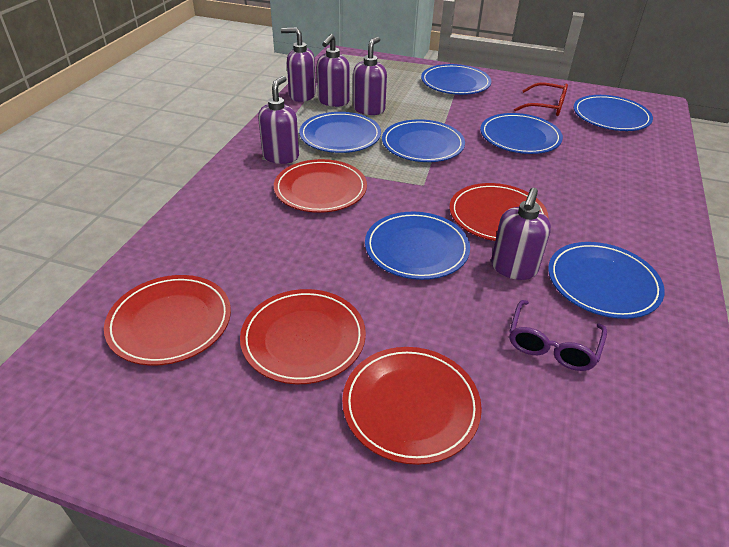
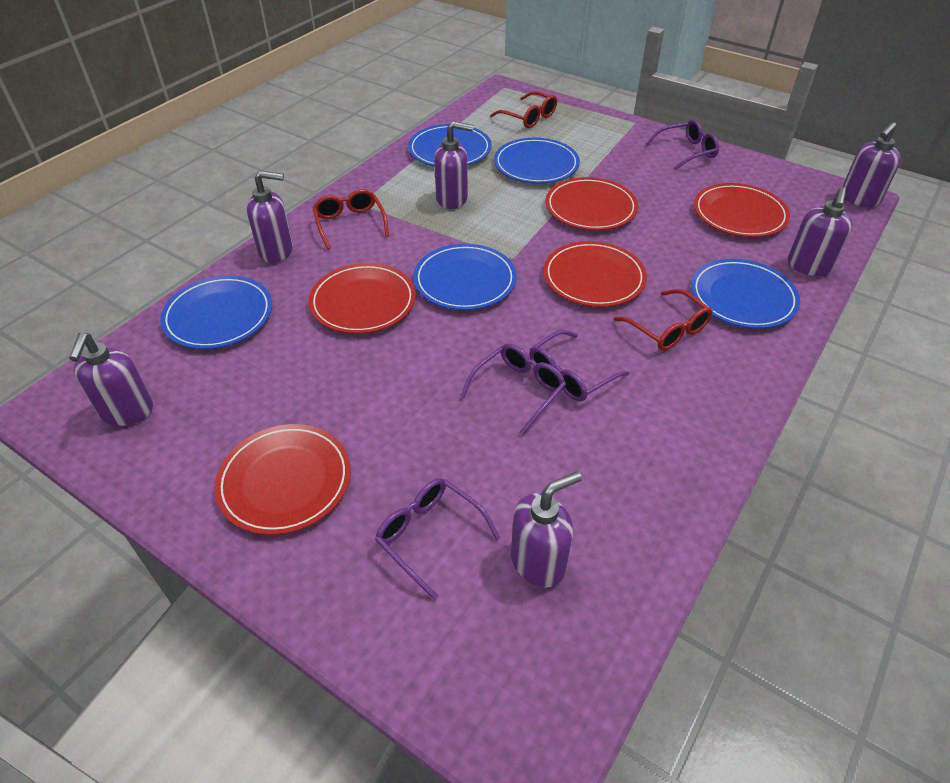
blue plate: [299,112,381,153] [365,212,470,280] [382,119,465,162] [421,64,491,95] [480,113,563,154] [548,242,665,319] [573,95,653,131] = 7 -> [160,276,272,349] [408,124,492,166] [413,244,517,310] [494,138,580,184] [691,259,800,329] = 5
purple glasses: [509,300,607,371] = 1 -> [375,478,500,600] [460,343,566,436] [529,330,629,402] [646,119,719,171] = 4
purple soap dispenser: [258,76,299,164] [281,28,316,102] [317,34,350,107] [353,37,387,115] [491,188,551,280] = 5 -> [69,333,153,426] [247,171,293,263] [434,121,474,209] [511,471,582,588] [788,187,853,276] [842,122,901,207] = 6
red glasses: [514,82,568,116] = 1 -> [313,189,389,250] [490,91,557,128] [613,289,713,351] = 3

